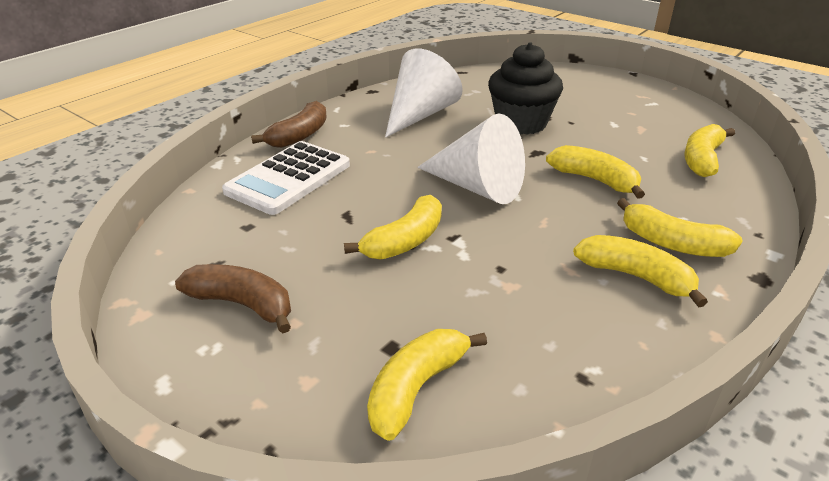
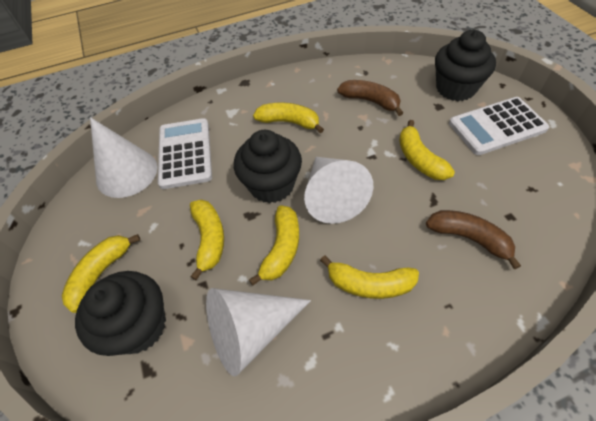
black cupcake: [488,42,563,135] = 1 -> [75,271,166,356] [234,130,302,203] [435,30,496,101] = 3
white calculator: [222,141,350,215] = 1 -> [158,118,212,189] [449,97,549,155] = 2
white cone: [385,48,463,138] [417,114,525,204] = 2 -> [90,117,157,198] [206,288,311,376] [304,157,373,224] = 3

